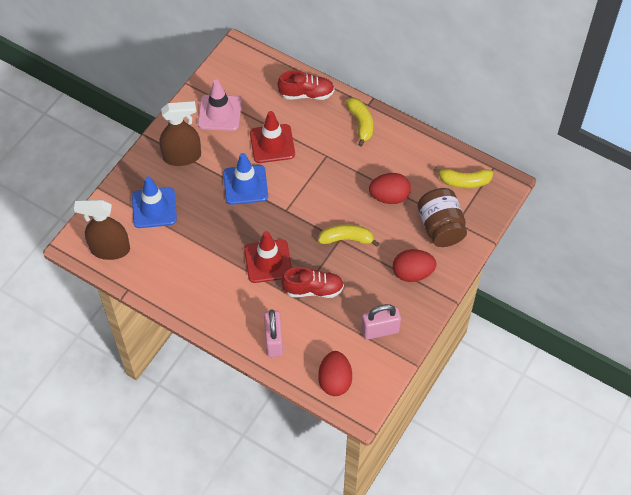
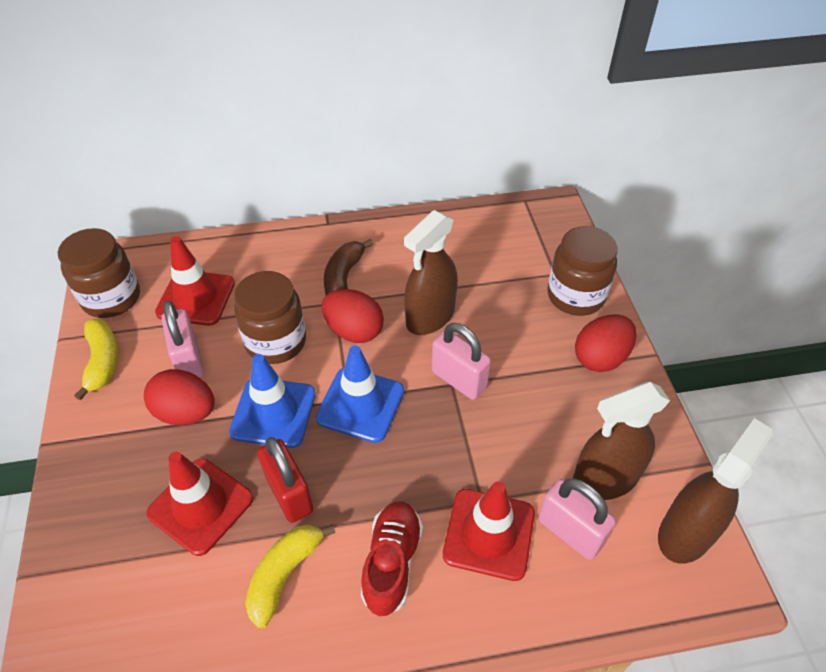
brown banana: none = 0 -> [324,239,373,295] = 1
brown jar: [417,188,467,247] = 1 -> [58,228,140,318] [234,271,306,364] [547,226,618,316] = 3
brown spray bottle: [74,200,130,260] [159,101,201,166] = 2 -> [404,210,458,335] [573,382,670,500] [658,418,773,564] = 3
pink padlock: [264,309,283,357] [361,304,401,340] = 2 -> [162,301,204,379] [432,323,491,400] [538,478,616,560] = 3
pink traffic cone: [198,80,242,131] = 1 -> none = 0
red padlock: none = 0 -> [257,437,313,523] = 1
red shoe: [278,70,334,100] [281,267,344,298] = 2 -> [361,501,423,616] = 1
red traffic cone: [244,231,292,283] [250,111,295,163] = 2 -> [146,452,253,556] [155,236,235,326] [443,481,535,581] = 3
yellow banana: [318,224,380,247] [346,98,373,147] [434,167,493,189] = 3 -> [74,319,118,401] [245,524,335,628] = 2

